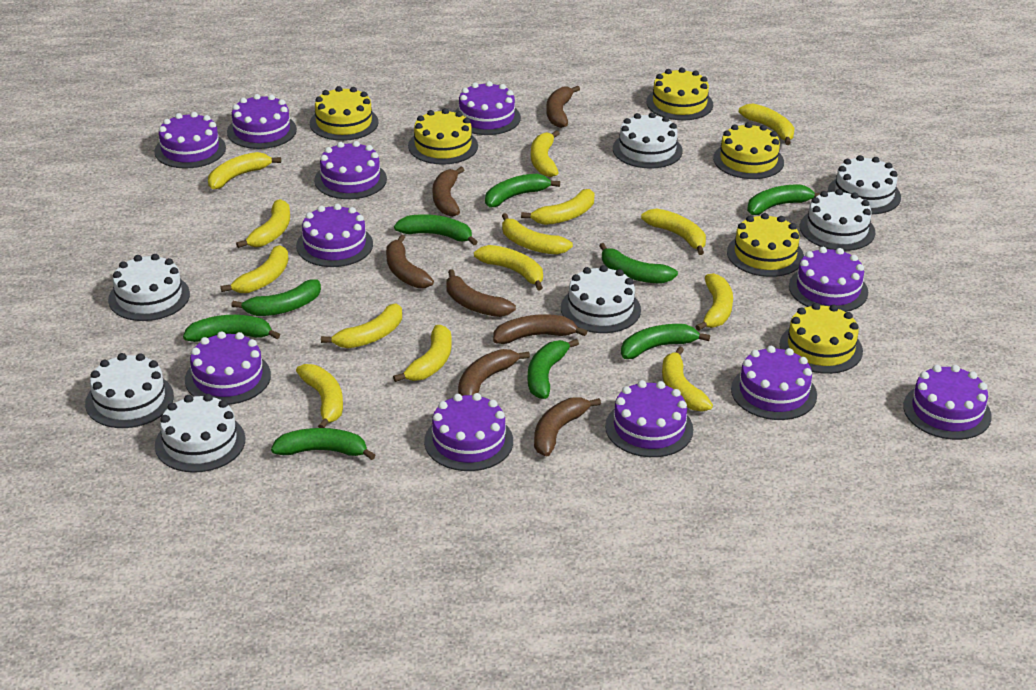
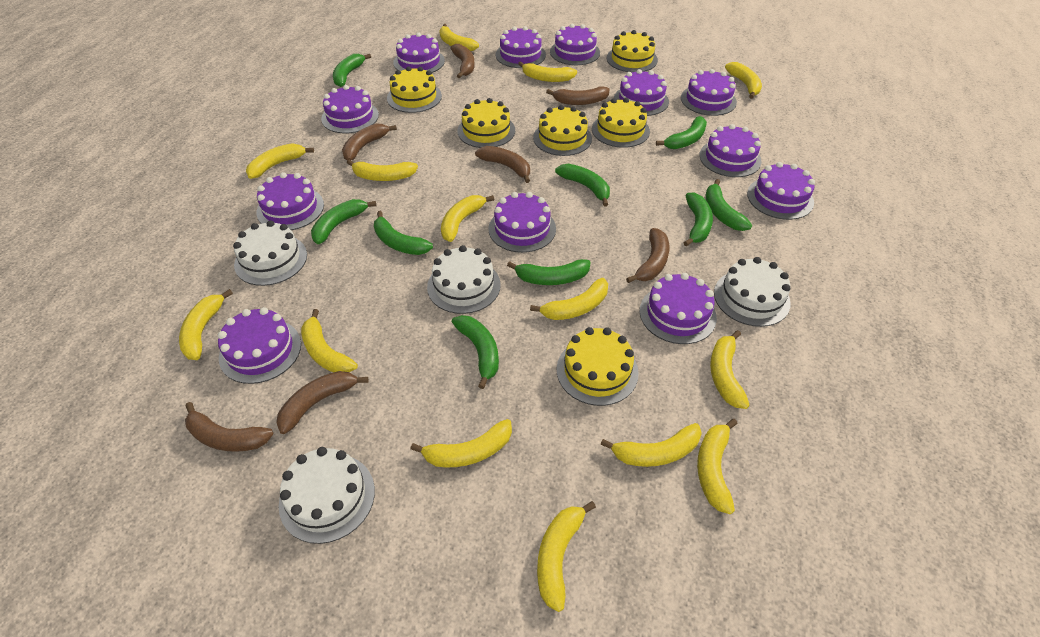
purple cake: [154,112,226,168] [185,331,271,405] [227,94,297,149] [296,204,373,267] [314,141,387,199] [424,393,513,471] [455,81,521,135] [605,380,694,457] [731,346,817,420] [789,247,868,312] [903,365,992,440] = 11 -> [218,307,301,384] [256,172,324,230] [321,85,379,134] [393,32,445,73] [488,192,556,253] [495,26,546,68] [550,24,600,65] [614,69,669,116] [640,273,717,344] [681,69,737,116] [699,124,762,177] [747,162,815,220] = 12
white cake: [85,353,174,428] [108,254,190,321] [155,394,245,473] [561,265,641,333] [613,112,683,169] [800,189,875,251] [828,155,901,214] = 7 -> [233,220,307,286] [279,447,375,544] [427,245,501,314] [714,257,791,327] = 4

